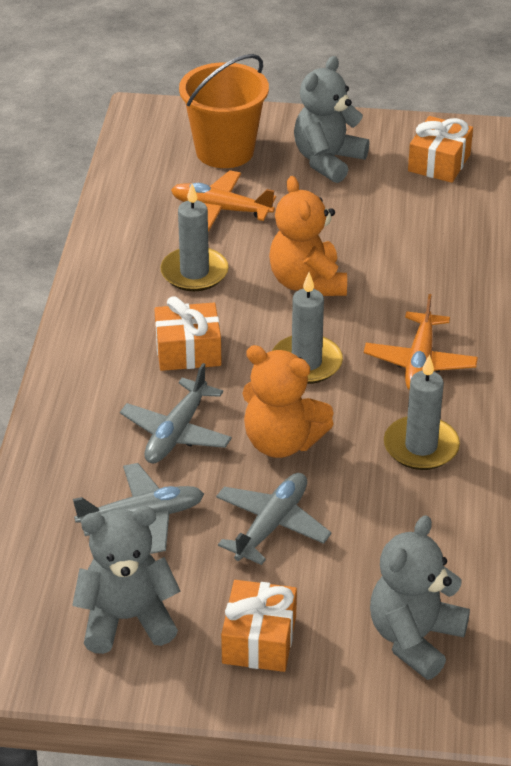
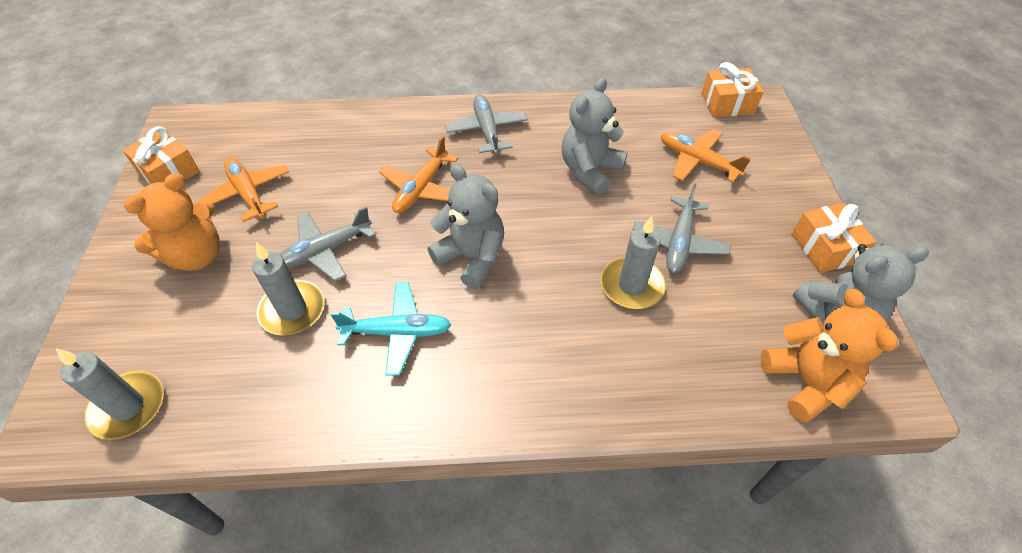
orange bucket: [179,54,269,168] = 1 -> none = 0
orange plane: [171,170,276,232] [364,294,478,391] = 2 -> [198,157,289,222] [379,136,458,213] [661,129,751,182] = 3
turquoise plane: none = 0 -> [331,282,451,376] = 1

